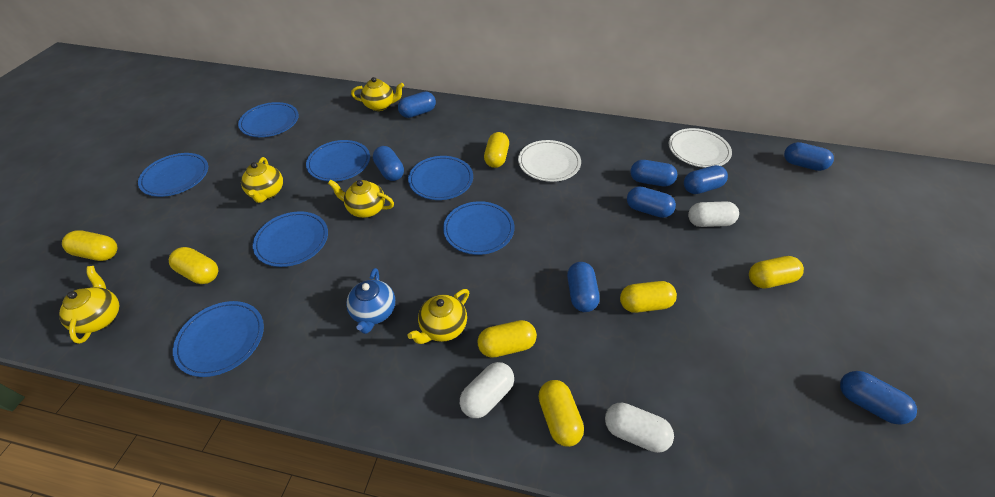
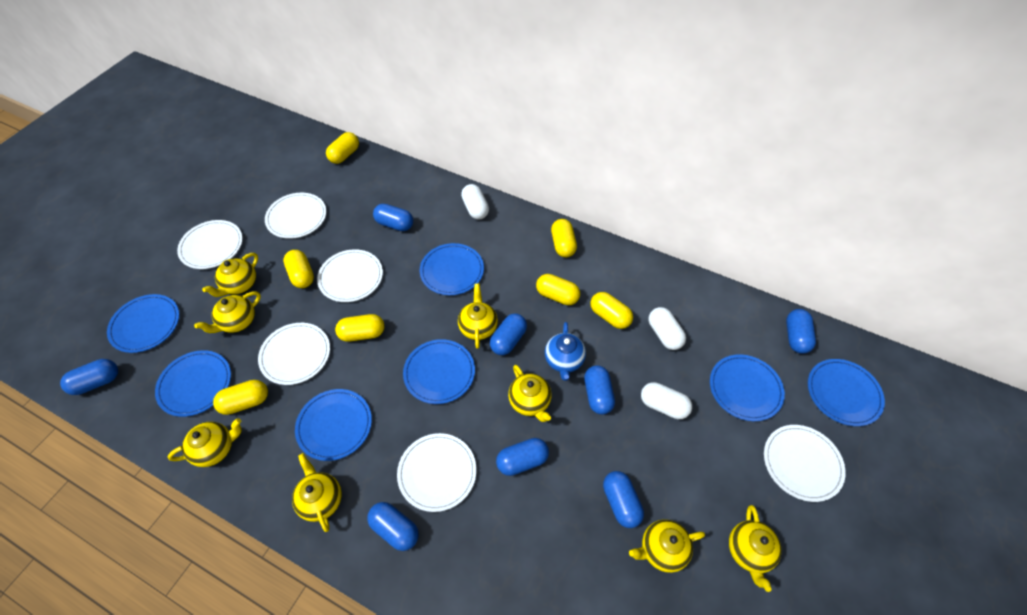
white plate: [518,140,581,182] [669,128,732,168] = 2 -> [177,220,243,269] [258,323,330,385] [265,193,326,239] [317,249,383,302] [397,433,476,512] [764,425,846,502] = 6
yellow teapot: [59,266,119,344] [241,157,283,203] [328,180,394,218] [351,77,404,111] [407,289,469,344] = 5 -> [168,418,242,467] [194,292,261,333] [202,253,258,297] [292,453,342,532] [458,284,498,349] [508,365,552,422] [629,519,705,573] [729,505,782,592] = 8

